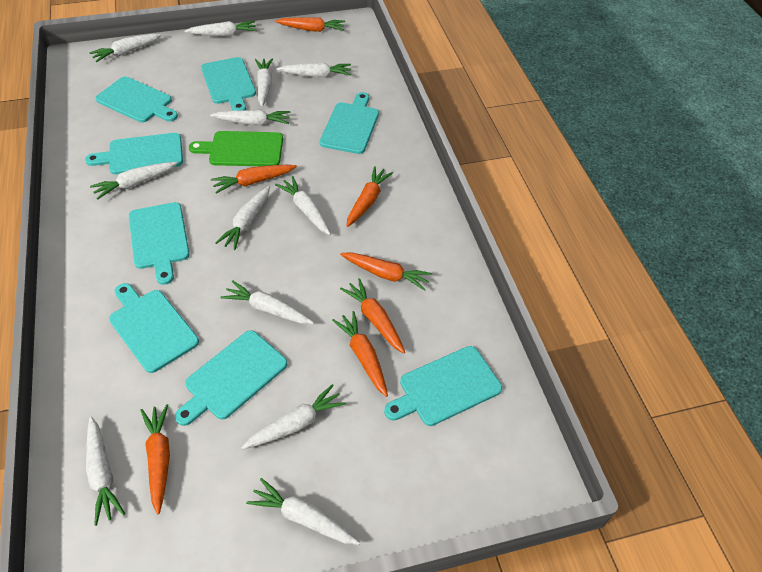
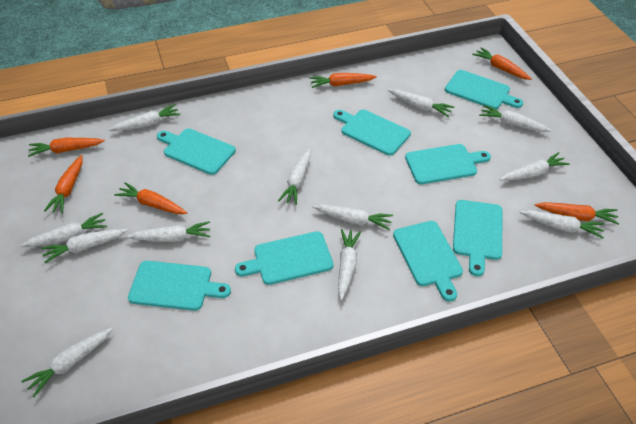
green cutting board: [189,131,283,166] = 1 -> none = 0
orange carrot: [140,404,170,514] [211,165,297,194] [275,18,345,32] [332,311,388,397] [340,252,432,291] [340,278,405,353] [346,166,393,227] = 7 -> [28,138,105,157] [44,155,83,213] [114,182,187,214] [310,73,377,88] [472,47,532,80] [535,202,619,225] = 6

